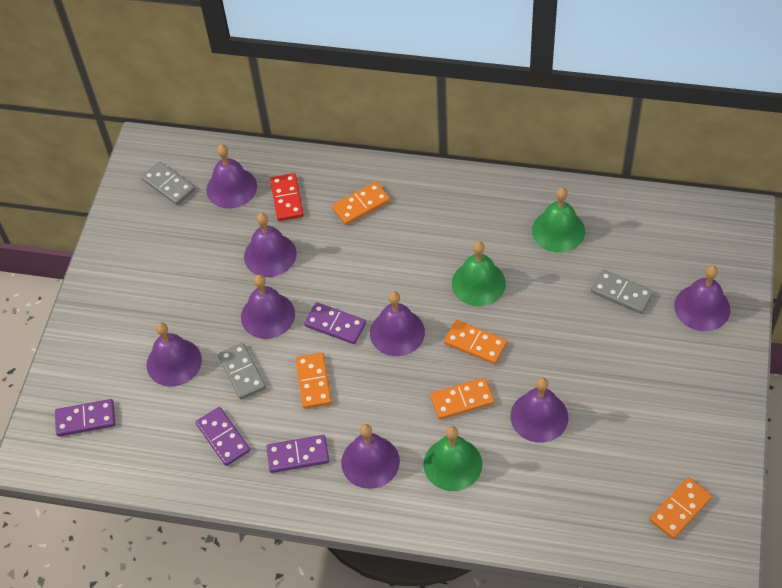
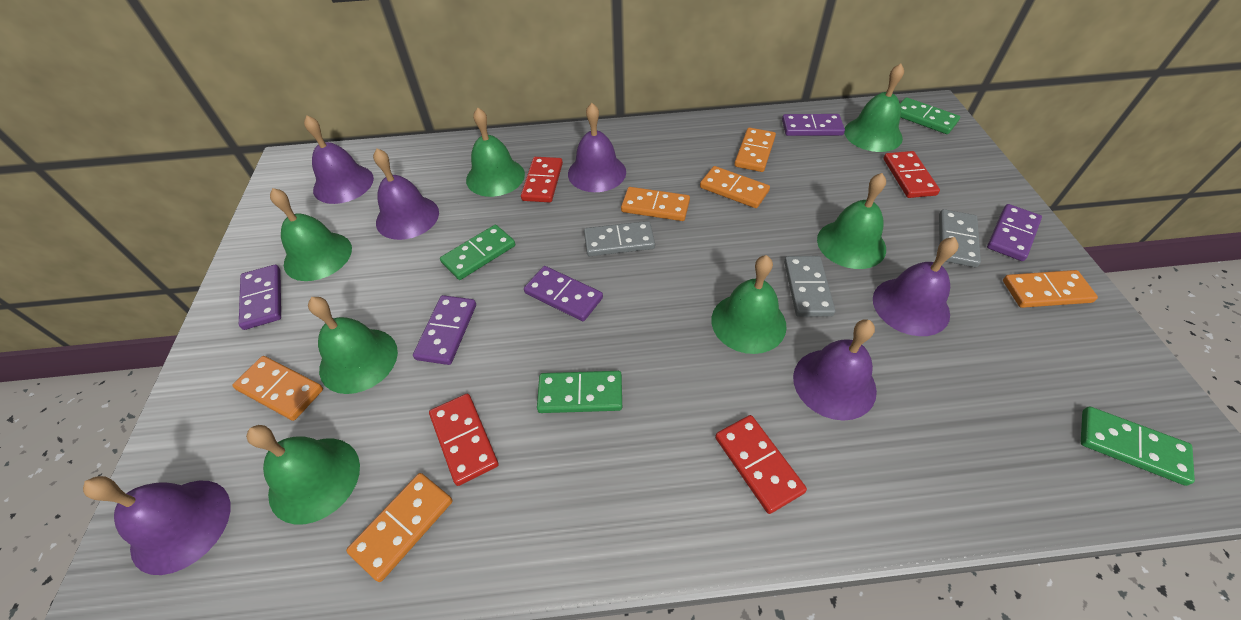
green bell: [423,426,482,491] [452,241,506,306] [532,188,585,253] = 3 -> [246,425,360,524] [270,188,352,281] [308,297,398,394] [466,107,525,197] [711,255,787,354] [817,173,886,269] [844,63,904,152] = 7
green domino: none = 0 -> [440,225,515,280] [537,371,622,413] [900,97,960,134] [1081,406,1195,486] = 4
orange domino: [295,353,332,409] [332,182,390,225] [430,378,494,420] [444,320,507,364] [649,477,712,539] = 5 -> [232,356,323,421] [346,473,453,582] [621,187,690,221] [700,166,770,208] [734,127,776,172] [1003,270,1098,308] = 6
purple bell: [147,322,202,387] [206,145,257,208] [241,274,295,339] [244,213,297,277] [341,424,400,489] [370,291,425,356] [510,377,568,443] [674,266,731,331] = 8 -> [83,476,230,575] [304,115,374,204] [373,148,439,240] [568,103,626,192] [793,320,877,421] [873,237,959,336] = 6
purple domino: [55,399,115,437] [196,407,250,466] [266,435,329,473] [304,302,366,344] = 4 -> [239,265,281,330] [413,295,476,365] [524,266,603,321] [782,114,845,136] [987,204,1042,261] = 5
red domino: [270,173,304,221] = 1 -> [429,394,499,486] [521,157,563,202] [715,415,807,514] [884,151,940,198] = 4

